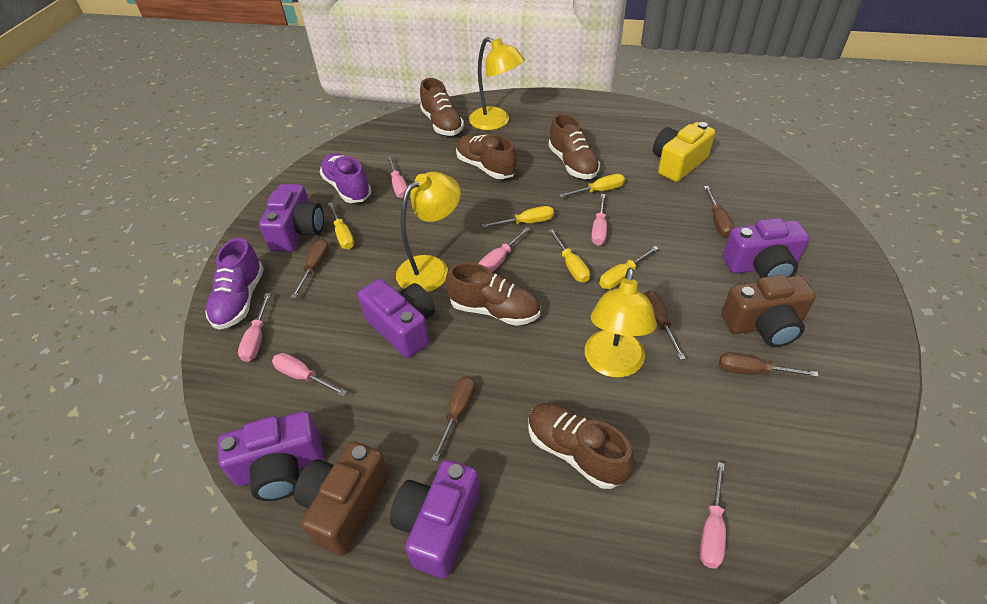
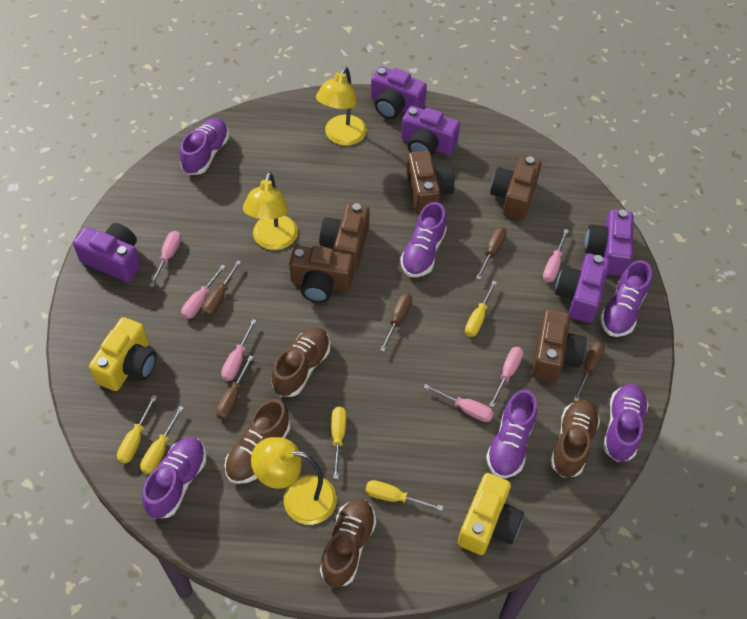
brown camera: [294,441,389,556] [722,275,816,347] = 2 -> [289,246,353,303] [319,203,370,270] [406,150,454,214] [490,156,541,220] [532,309,587,382] = 5
brown shoe: [420,78,464,136] [445,262,540,326] [456,134,517,179] [528,403,634,489] [548,113,600,179] = 5 -> [225,399,290,484] [271,327,330,397] [320,499,376,587] [550,399,600,477] = 4
purple shoe: [205,238,264,330] [320,153,372,203] = 2 -> [142,437,206,519] [180,118,229,175] [400,202,447,277] [486,389,537,478] [600,260,652,337] [603,384,649,462] = 6
yellow camera: [653,122,715,182] = 1 -> [89,317,157,391] [458,473,524,555] = 2

